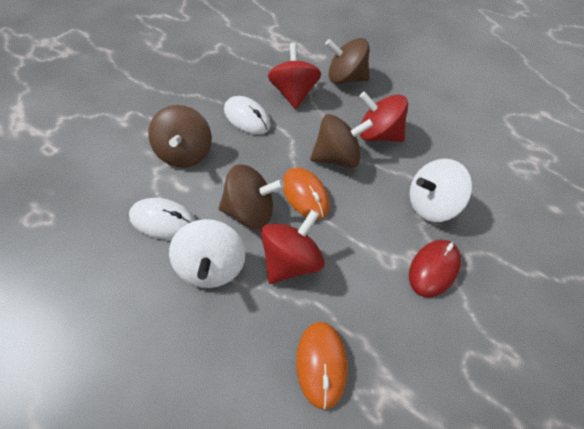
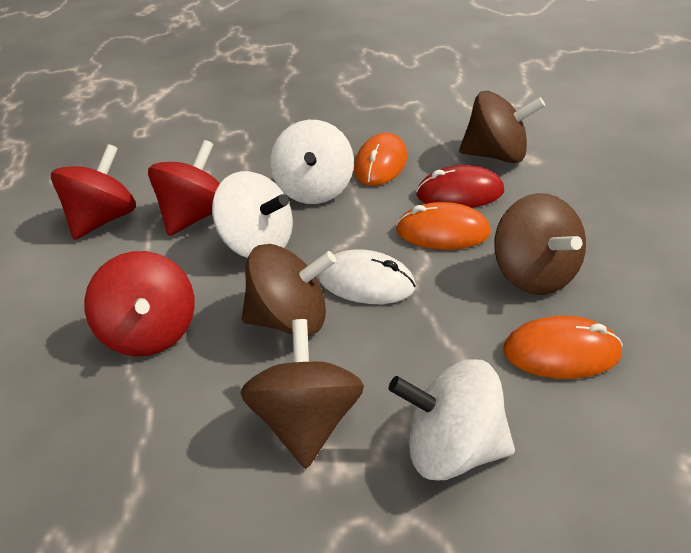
orange mouse: [283,167,330,219] [296,322,348,410] = 2 -> [354,133,407,186] [396,202,491,250] [503,316,623,379] = 3
white mouse: [129,198,196,240] [224,96,271,135] = 2 -> [318,249,416,304] = 1
white spinning top: [169,219,245,288] [410,159,472,222] = 2 -> [212,171,293,258] [270,120,354,204] [388,359,515,480] = 3

